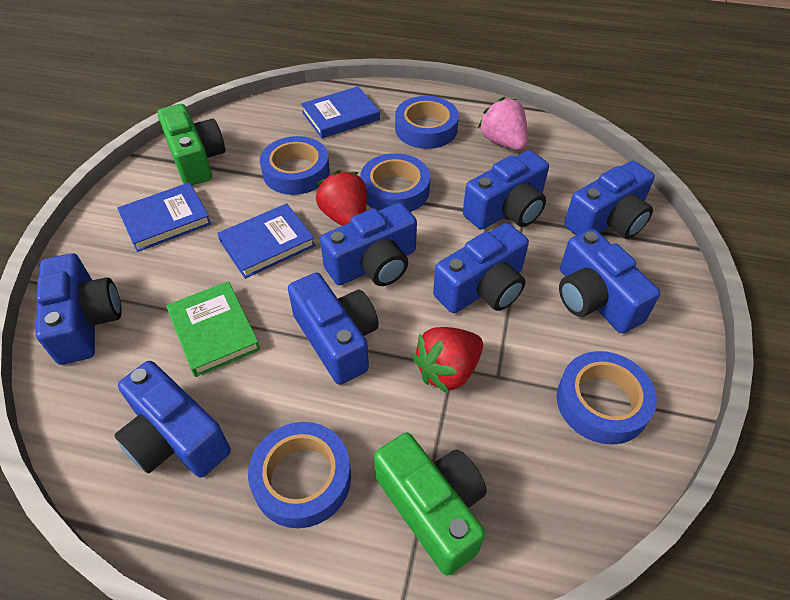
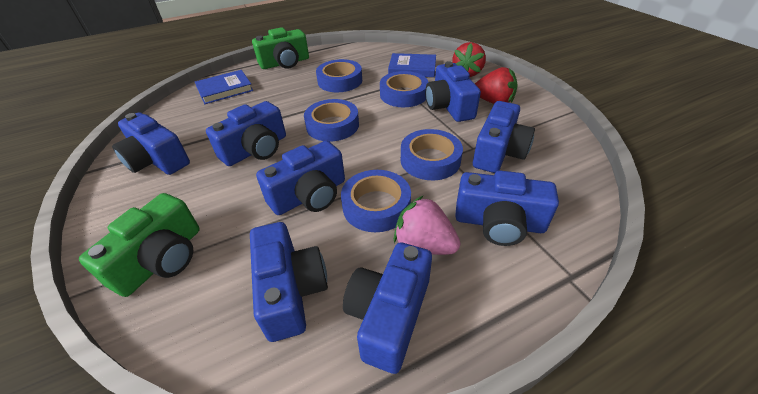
blue book: [117,182,211,252] [217,203,316,279] [301,86,380,139] = 3 -> [195,70,253,104] [388,53,436,77] = 2
green book: [166,281,261,377] = 1 -> none = 0

